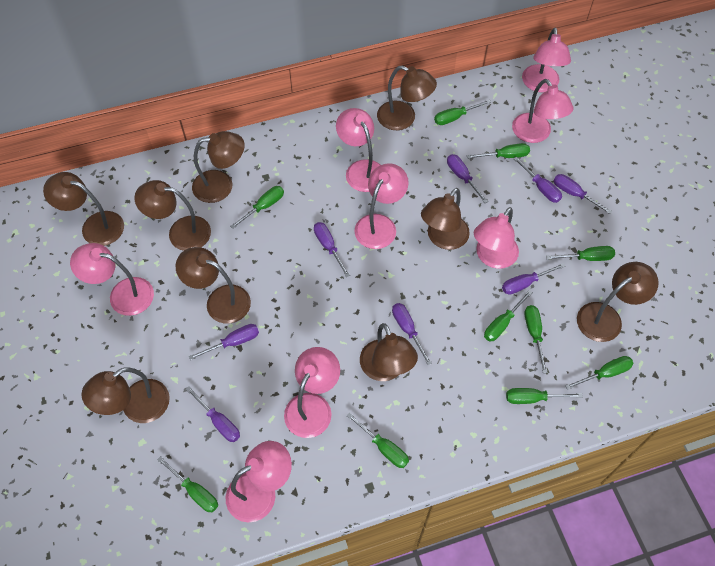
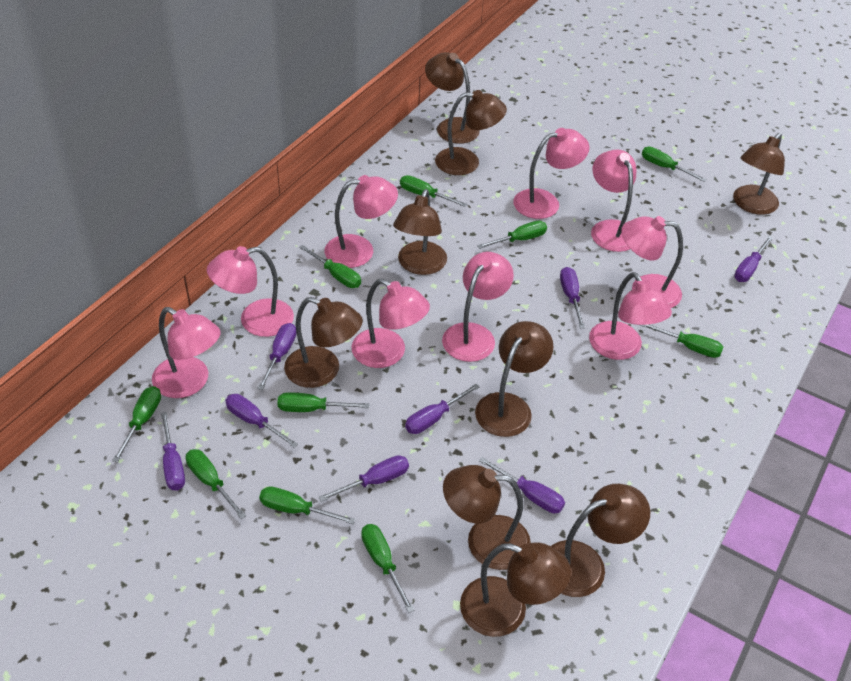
pink lamp: [70,243,154,316] [226,441,292,523] [284,347,340,438] [336,108,380,192] [354,163,409,249] [474,207,519,269] [512,79,574,143] [522,28,571,92] = 8 -> [152,307,221,398] [207,246,294,337] [325,175,398,268] [352,279,430,368] [442,252,514,362] [513,128,589,219] [589,272,672,360] [591,150,636,252] [621,216,683,308] = 9

